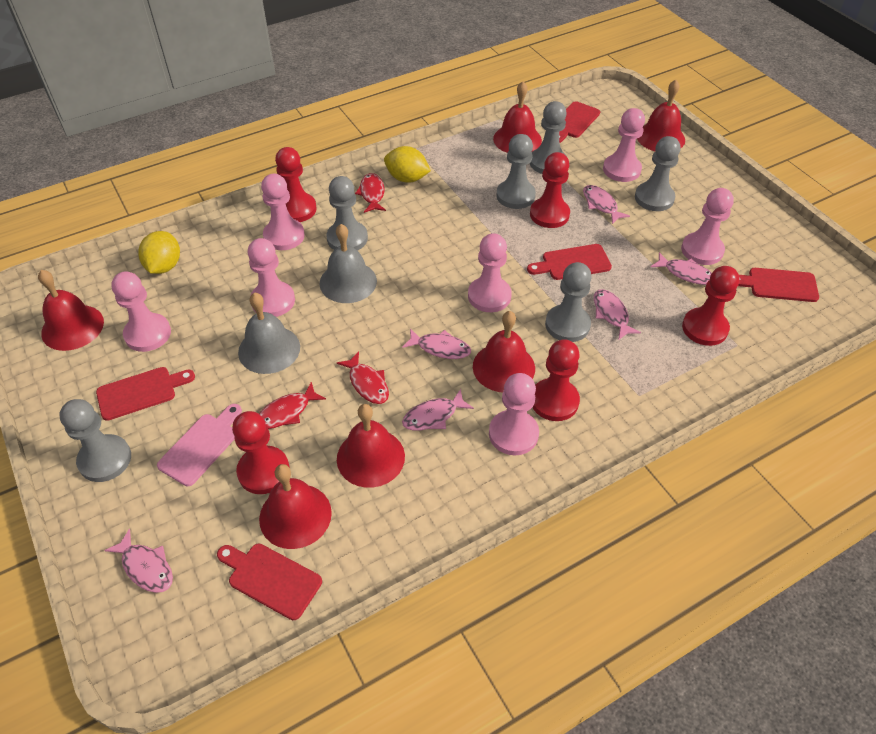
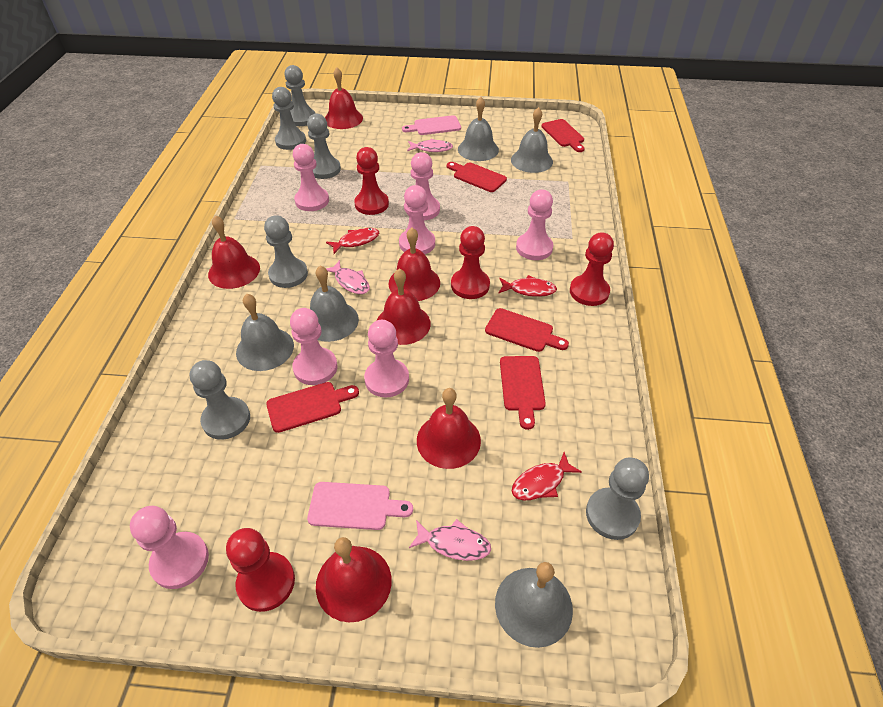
grey bell: [238,292,300,374] [319,224,377,303] = 2 -> [236,294,294,371] [310,266,359,342] [458,97,499,161] [495,562,573,648] [511,107,553,173] = 5
pink cutting board: [157,404,242,486] = 1 -> [307,482,413,530] [402,115,461,135] = 2
pink fish: [104,529,173,593] [402,328,471,359] [402,389,474,431] [583,185,630,224] [594,289,641,340] [651,252,712,285] = 6 -> [326,260,370,294] [407,139,453,152] [409,519,491,561] = 3
red pawn: [232,411,290,494] [275,147,316,222] [530,152,570,228] [532,339,580,421] [682,266,740,346] = 5 -> [226,528,295,612] [354,147,389,215] [451,226,490,299] [570,232,614,306] = 4
yellow lemon: [138,231,180,274] [384,146,431,183] = 2 -> none = 0

